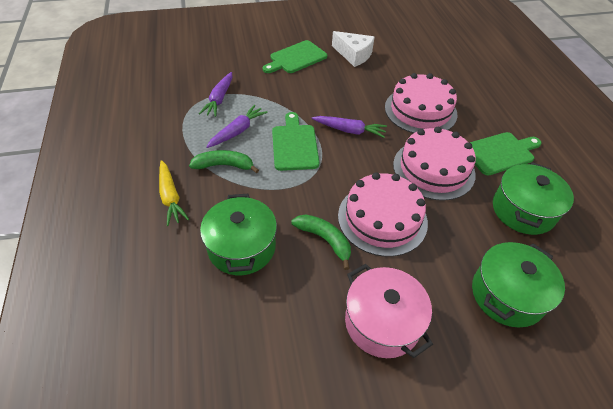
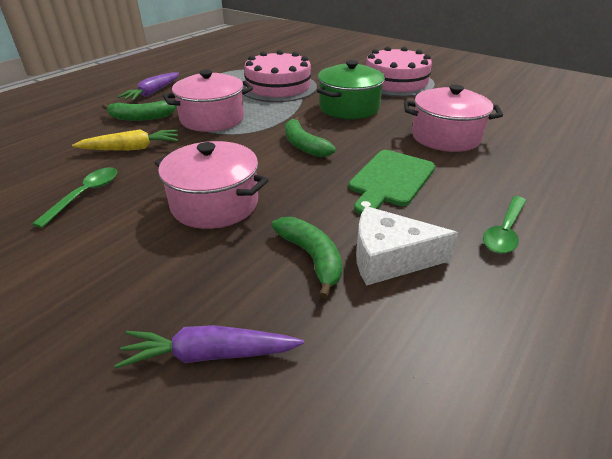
green banana: [189,150,259,173] [291,214,351,270] = 2 -> [102,101,177,121] [272,217,342,299] [285,116,336,157] = 3
green cutting board: [263,40,327,73] [272,112,319,171] [469,132,541,175] = 3 -> [349,150,435,215] = 1
green pot: [200,194,277,275] [472,242,565,327] [493,162,574,235] = 3 -> [317,60,385,119] = 1
green spoon: none = 0 -> [32,167,117,228] [483,196,527,254] = 2
pink cake: [338,172,428,257] [385,73,457,133] [393,127,476,201] = 3 -> [243,50,317,102] [366,46,435,97] = 2
pink pot: [345,264,433,358] = 1 -> [155,141,268,229] [163,70,253,132] [404,85,503,152] = 3
purple carrot: [199,72,232,117] [206,105,268,148] [312,116,387,138] = 3 -> [115,325,304,368] [117,72,179,101] = 2

